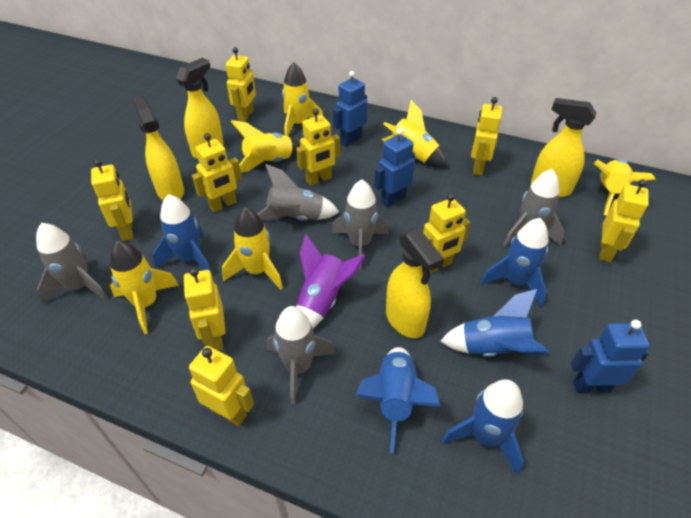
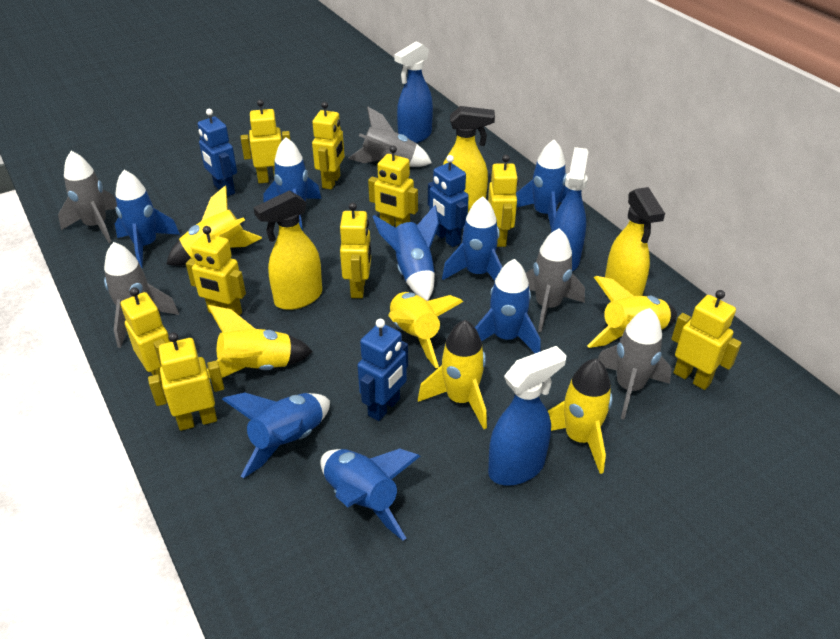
blue rocket: [153,194,213,276] [355,347,441,453] [440,289,549,357] [442,379,524,475] [481,218,549,307] = 5 -> [115,170,180,268] [222,392,330,478] [263,137,321,231] [320,448,420,541] [373,205,439,301] [442,196,502,281] [475,259,541,353] [516,140,568,229] = 8
blue spray bottle: none = 0 -> [394,42,433,143] [488,346,567,486] [551,147,588,272] = 3
purple rocket: [296,234,366,328] = 1 -> none = 0
yellow spray bottle: [132,95,184,201] [176,58,223,159] [386,228,444,338] [531,98,596,197] = 4 -> [254,191,322,310] [443,106,495,213] [605,187,665,296] = 3

